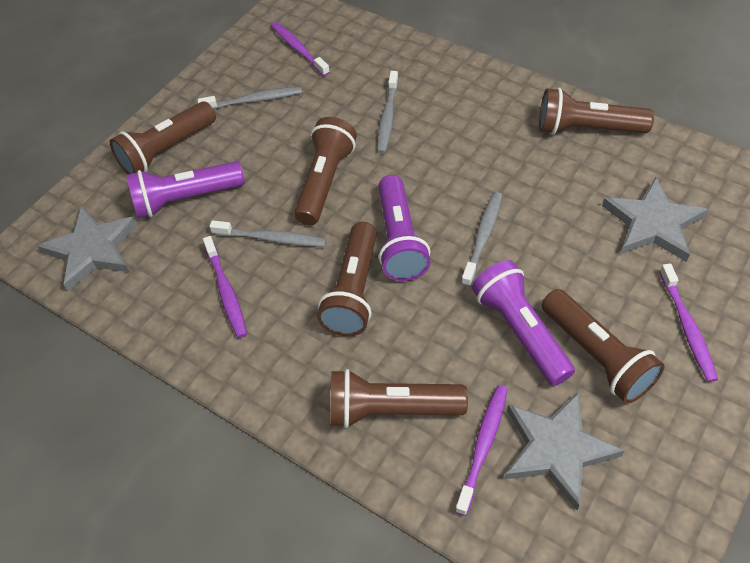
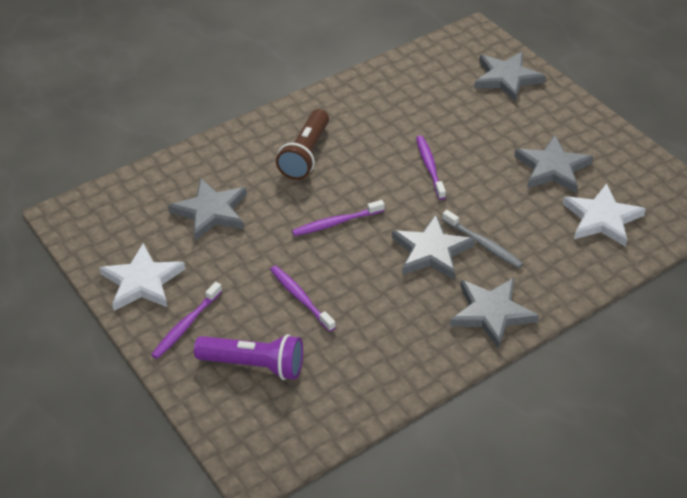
brown flashlight: [110,102,216,174] [294,117,357,225] [317,222,377,336] [331,369,468,428] [539,88,654,135] [542,289,665,404] = 6 -> [276,109,329,180] = 1
grey star: [37,206,138,291] [504,391,625,510] [602,177,708,262] = 3 -> [168,178,247,241] [392,215,475,280] [450,278,539,349] [474,52,546,102] [514,135,593,193] = 5
grey toothbrush: [198,87,302,110] [209,220,327,247] [377,71,398,154] [461,192,502,287] = 4 -> [442,210,523,268] = 1
purple flashlight: [126,161,245,218] [378,175,431,281] [472,260,575,386] = 3 -> [194,334,303,380] = 1
white star: none = 0 -> [99,243,185,311] [563,183,646,247] = 2

